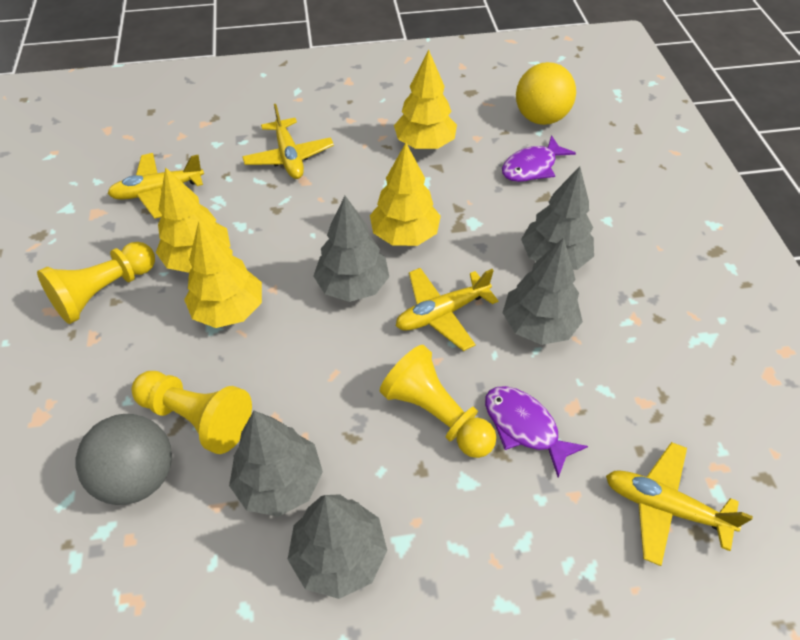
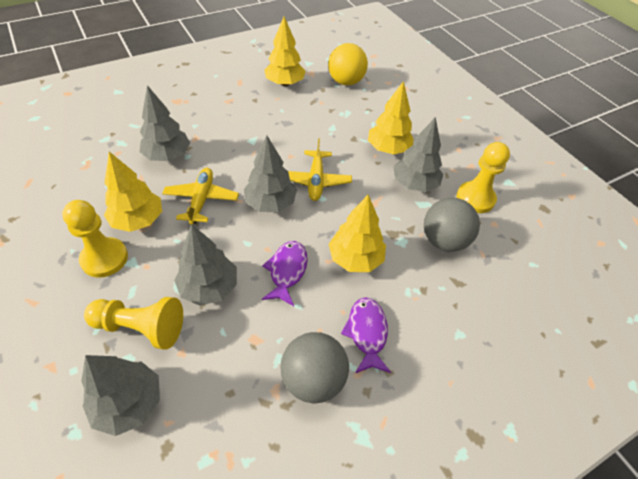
grey ball: [75,414,172,505] = 1 -> [280,332,349,404] [424,198,480,252] = 2
yellow plane: [107,153,204,219] [242,104,334,179] [396,268,498,351] [606,442,753,566] = 4 -> [162,168,239,225] [288,138,352,201] = 2

